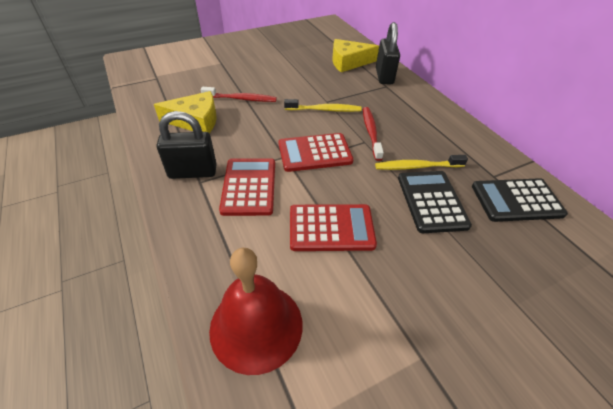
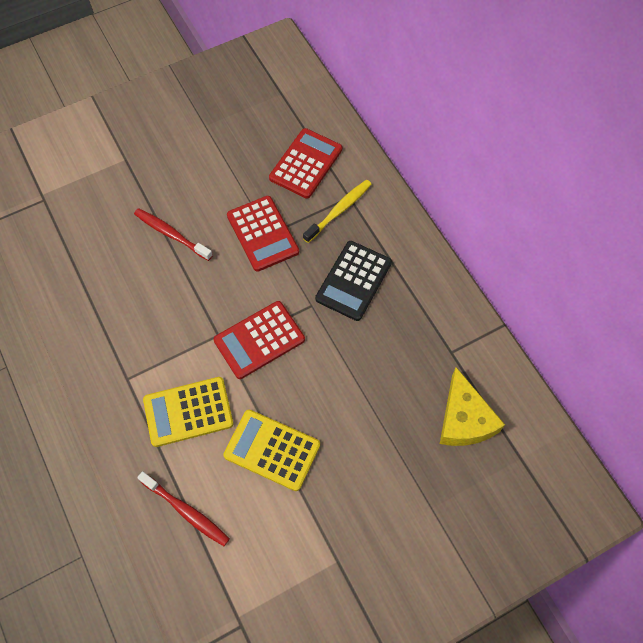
black calculator: [398,171,472,233] [472,178,568,222] = 2 -> [315,241,392,321] = 1
black padlock: [157,111,217,179] [376,22,400,84] = 2 -> none = 0
red bell: [209,248,303,375] = 1 -> none = 0
yellow calculator: none = 0 -> [143,377,234,447] [223,410,320,491] = 2
yellow cheese: [154,91,217,133] [333,39,379,72] = 2 -> [440,367,505,446] = 1
yellow toothbrush: [284,99,362,112] [375,155,468,170] = 2 -> [303,180,372,243] = 1

